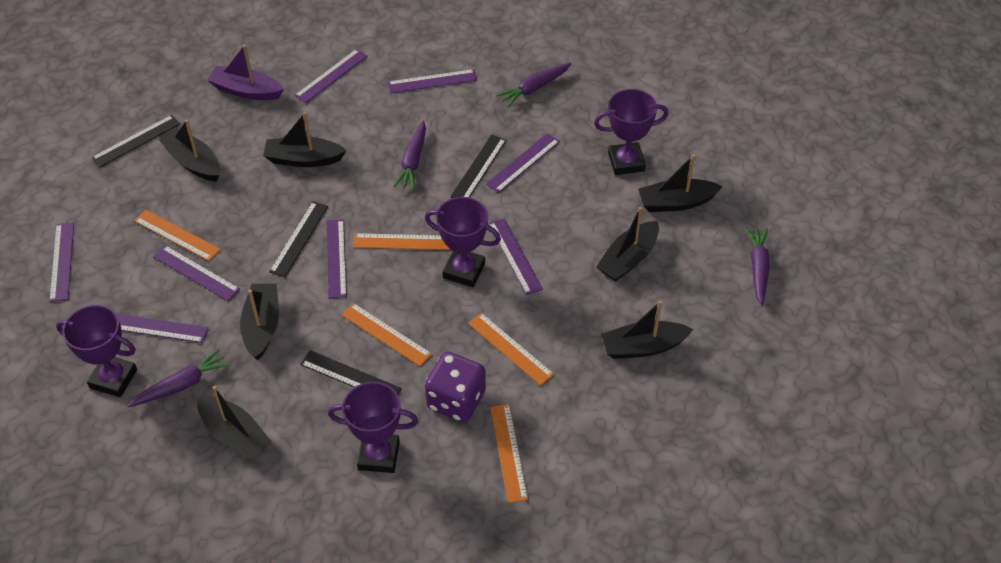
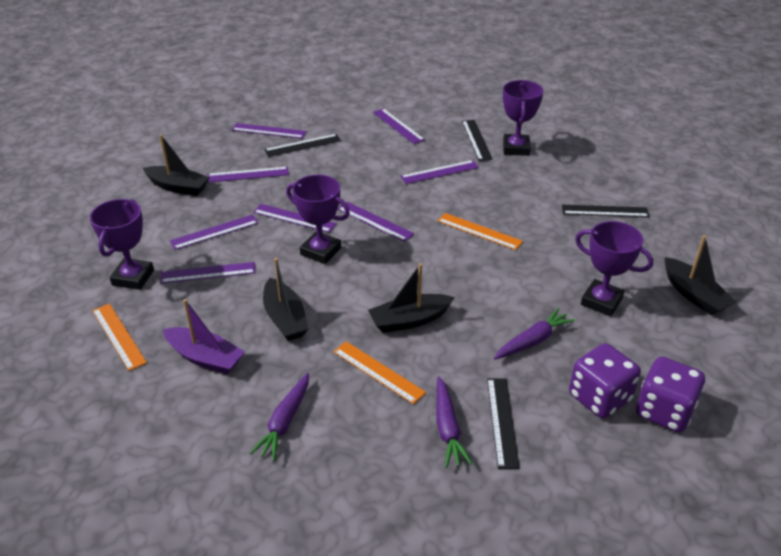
black boat: [159,120,220,182] [197,386,272,460] [240,284,279,360] [263,112,347,167] [596,207,659,282] [601,301,693,359] [638,154,723,212] = 7 -> [143,135,210,196] [263,258,309,341] [368,263,455,333] [665,235,736,315] = 4
orange ruler: [134,210,220,261] [341,303,432,366] [353,233,451,250] [468,313,554,385] [490,404,528,503] = 5 -> [92,304,147,371] [333,341,426,404] [438,213,523,250] = 3
purple carrot: [127,349,230,407] [394,121,426,189] [496,63,571,107] [746,227,770,306] = 4 -> [250,373,309,461] [437,376,472,468] [493,308,575,360] = 3
purple dice: [425,352,486,422] = 1 -> [569,343,641,418] [636,357,705,433] = 2

